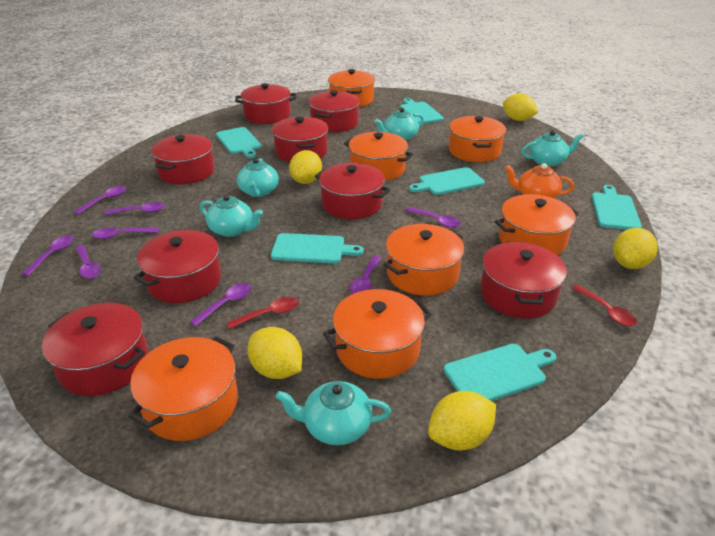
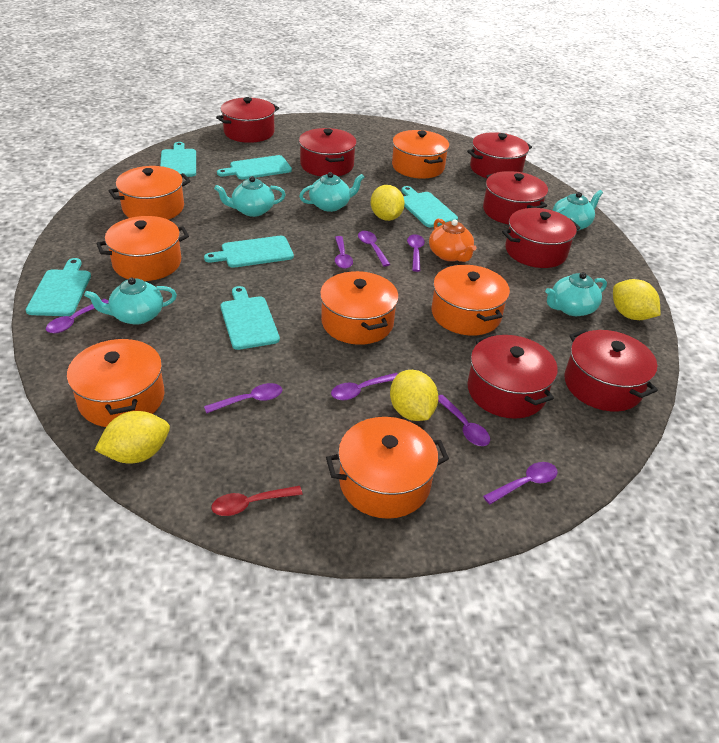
red pot: [42,303,149,396] [133,230,221,303] [151,134,215,184] [235,83,296,124] [272,117,328,162] [309,90,360,132] [315,163,390,219] [480,242,567,319] = 8 -> [216,97,279,143] [299,128,357,177] [467,132,532,178] [467,334,558,419] [483,171,548,225] [502,208,580,268] [564,329,658,412] = 7
red spoon: [226,297,299,329] [572,285,637,326] = 2 -> [211,486,303,516] = 1
yellow lemon: [247,327,302,379] [289,150,322,184] [428,391,496,450] [503,93,538,121] [613,228,658,269] = 5 -> [95,411,170,463] [371,185,405,221] [390,370,438,421] [613,279,661,320] = 4

